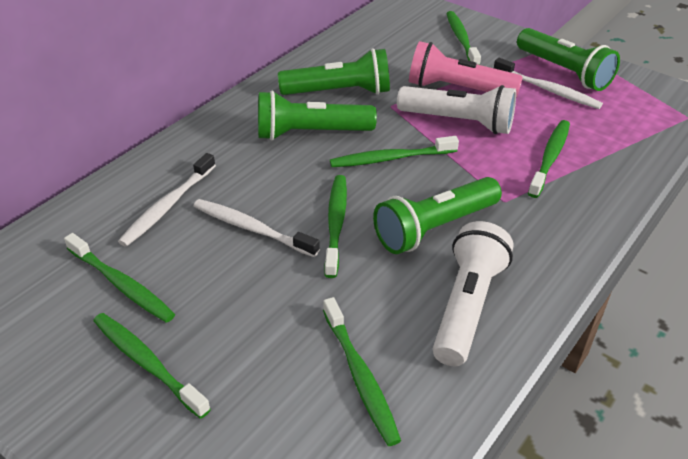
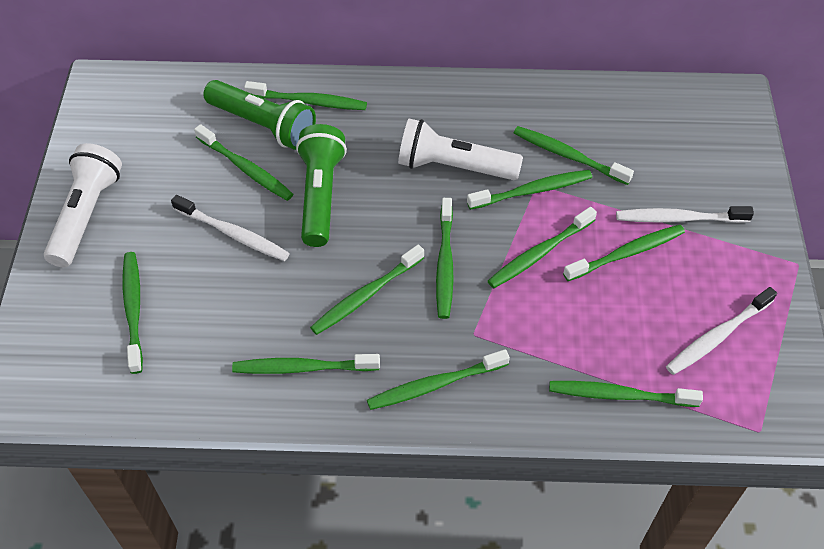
green flashlight: [258,91,377,140] [278,48,390,95] [373,177,502,254] [517,28,620,91] = 4 -> [204,80,316,150] [296,124,347,247] = 2
green toothbrush: [64,233,175,323] [93,313,211,419] [323,297,401,446] [324,175,347,278] [330,136,459,167] [446,11,481,65] [528,120,570,198] = 7 -> [123,252,143,374] [194,124,293,201] [232,354,380,374] [244,81,367,110] [310,245,424,335] [367,349,510,410] [436,198,454,319] [467,170,592,210] [488,207,597,288] [514,126,634,185] [549,381,703,407] [563,225,685,281] = 12
pink flashlight: [409,41,523,98] = 1 -> none = 0

